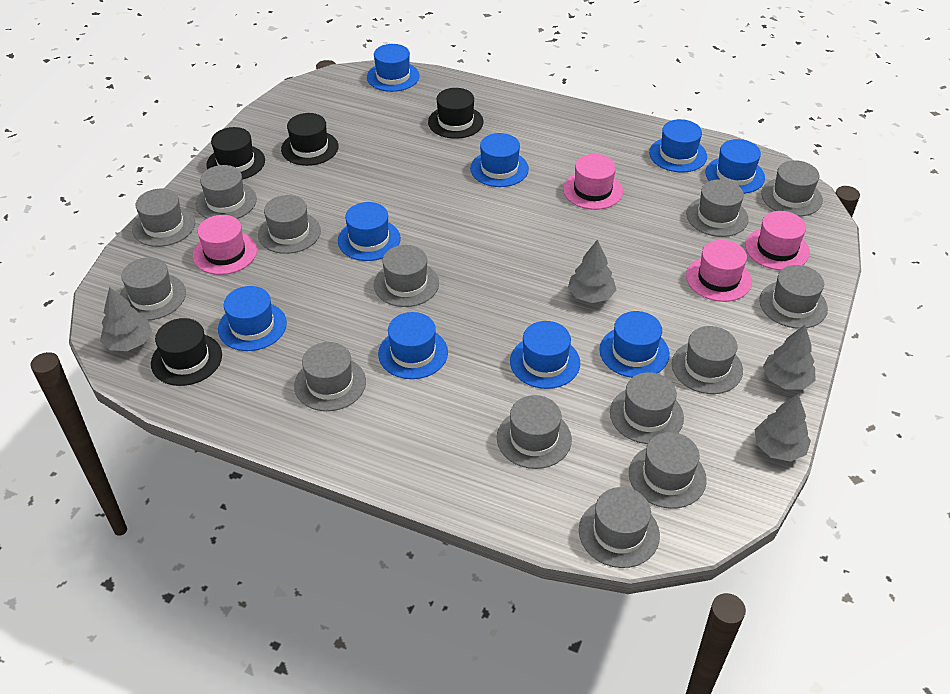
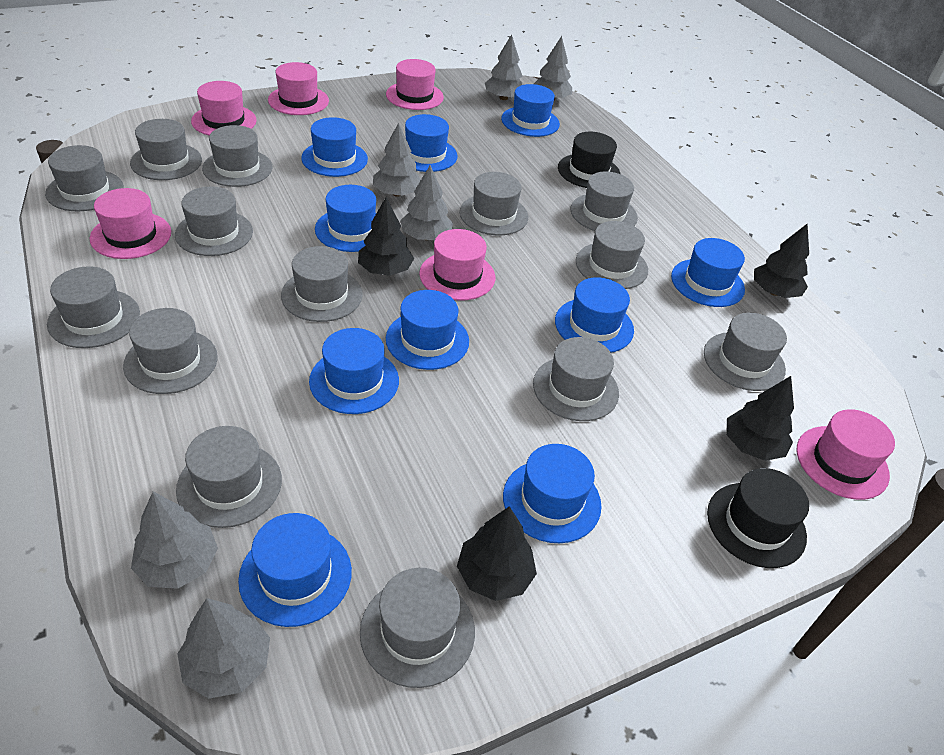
black hat: [151,318,222,386] [206,127,265,180] [281,113,339,166] [428,88,484,139] = 4 -> [558,132,621,188] [707,468,809,568] = 2
black tree: none = 0 -> [358,197,414,276] [457,506,537,601] [727,376,794,461] [754,224,809,298] = 4
blue hat: [218,286,287,351] [338,202,401,261] [367,44,420,92] [378,312,448,379] [470,133,529,187] [510,321,580,389] [599,311,670,378] [649,119,707,172] [705,139,765,194] = 9 -> [238,513,352,627] [301,117,368,177] [309,328,399,414] [315,185,376,252] [386,290,469,370] [405,114,458,172] [501,84,560,137] [503,444,601,543] [555,277,634,353] [671,238,745,307] = 10
grey tree: [100,287,152,351] [568,240,616,303] [755,394,811,462] [763,325,816,390] = 4 -> [131,492,218,589] [177,598,270,699] [373,123,421,197] [400,165,453,240] [485,34,523,100] [534,36,572,100] = 6
pink hat: [193,215,257,275] [563,154,623,210] [686,240,752,302] [745,211,810,270] = 4 -> [90,188,171,259] [191,81,257,136] [268,62,329,115] [386,59,444,110] [419,229,495,301] [797,409,895,500] = 6

